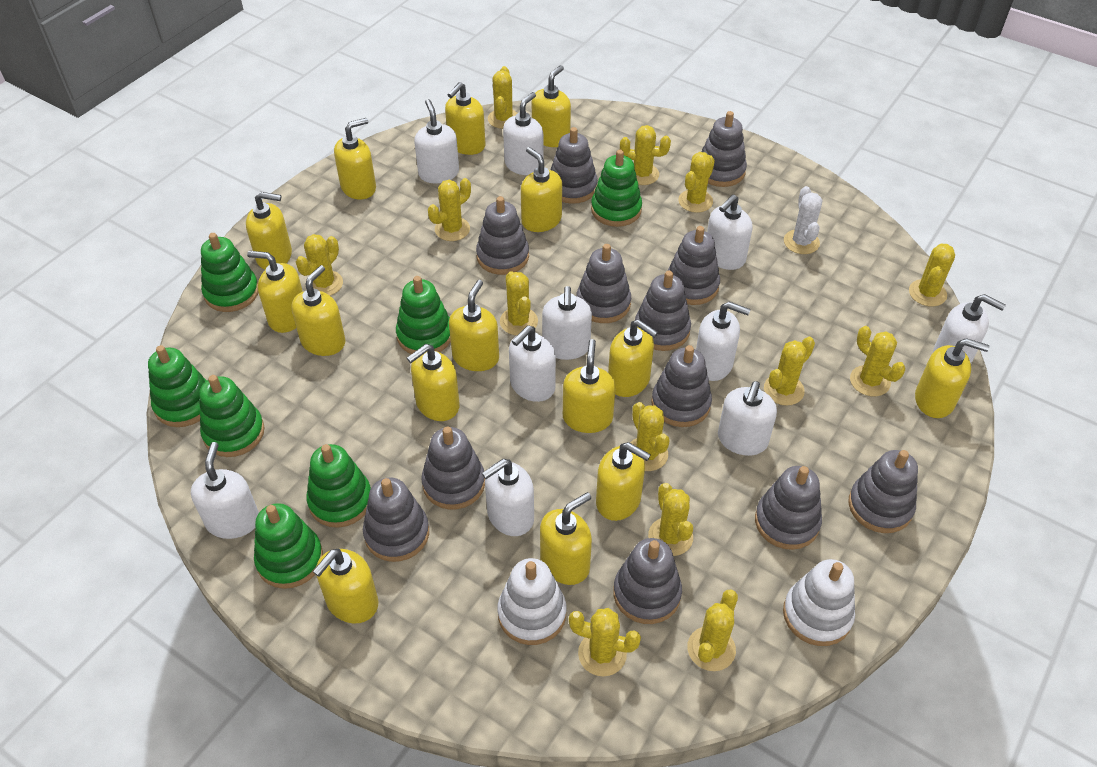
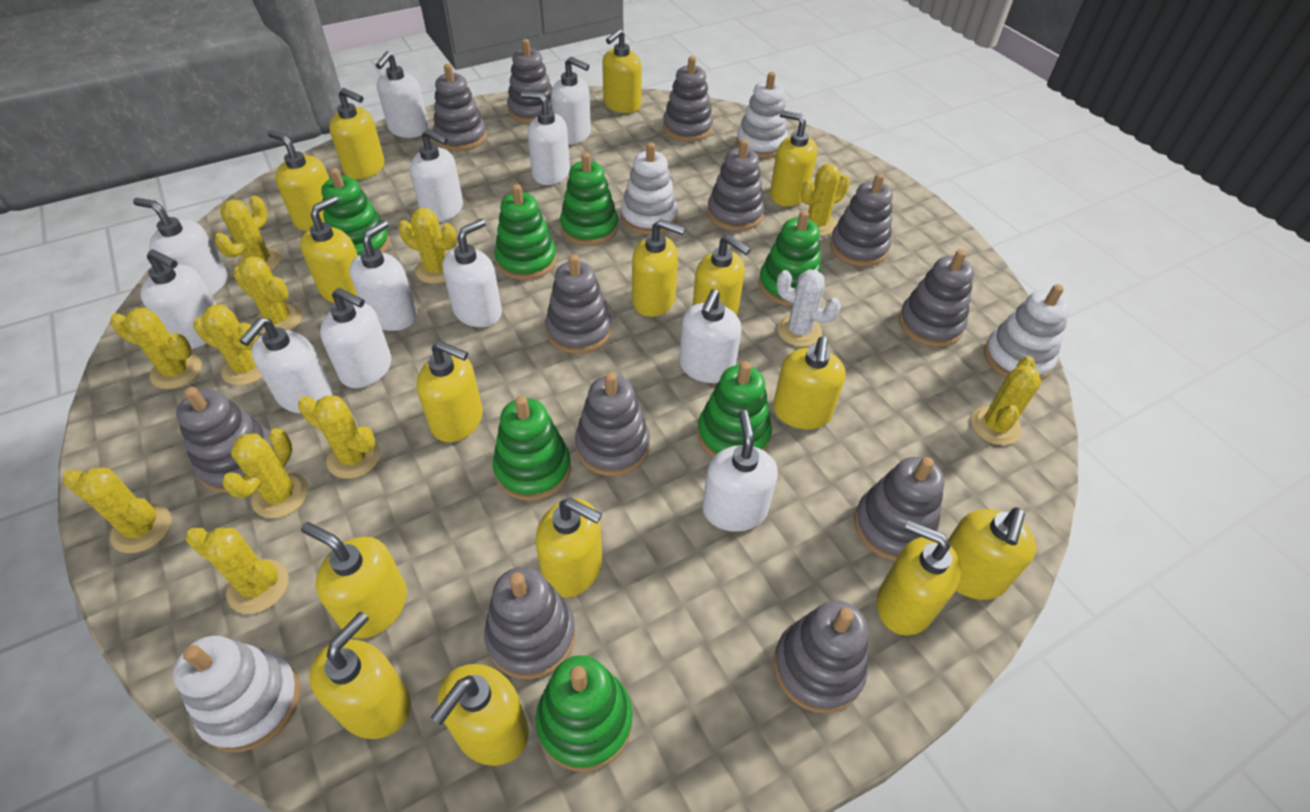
white soap dispenser: [191,442,259,539] [414,99,459,183] [482,459,534,536] [503,92,543,175] [509,325,556,402] [542,286,592,360] [696,302,751,381] [707,195,753,270] [718,381,777,456] [933,294,1006,363] = 10 -> [133,198,227,295] [140,249,217,349] [240,318,333,414] [320,288,391,388] [349,220,417,331] [376,51,429,138] [410,129,463,222] [442,219,502,327] [521,92,570,185] [551,57,591,145] [679,289,742,383] [702,410,778,532] = 12
white stacking toy: [497,558,566,645] [783,559,855,646] = 2 -> [173,636,300,752] [621,142,678,235] [736,72,788,158] [984,284,1070,380] = 4
yellow cactus: [296,234,343,296] [428,178,471,241] [488,66,517,129] [500,271,538,335] [569,608,641,676] [620,125,671,185] [630,402,670,471] [648,483,693,556] [678,152,715,213] [687,589,738,671] [764,337,815,406] [850,326,906,396] [909,244,955,307] = 13 -> [63,468,172,553] [110,308,202,389] [186,528,289,614] [193,305,263,385] [215,195,281,271] [222,428,308,518] [233,256,302,333] [298,395,380,479] [398,208,457,284] [801,164,850,236] [971,356,1041,445] = 11

